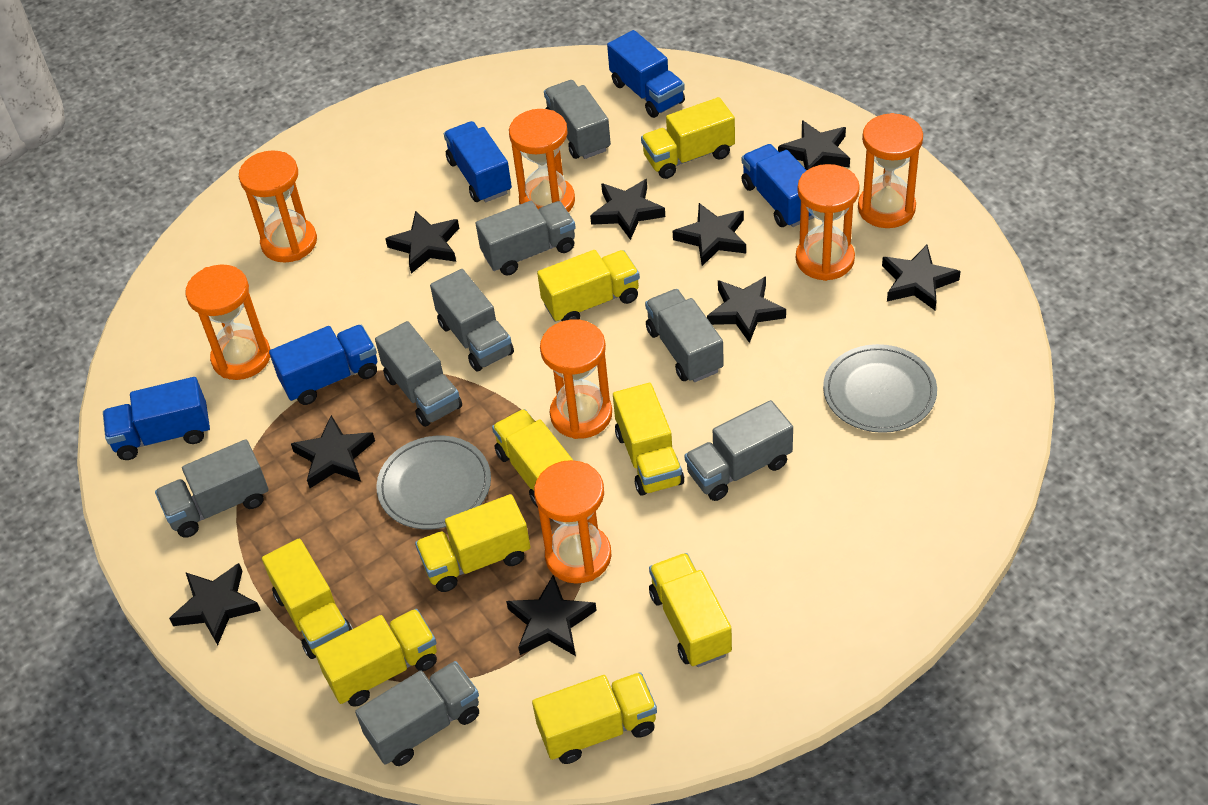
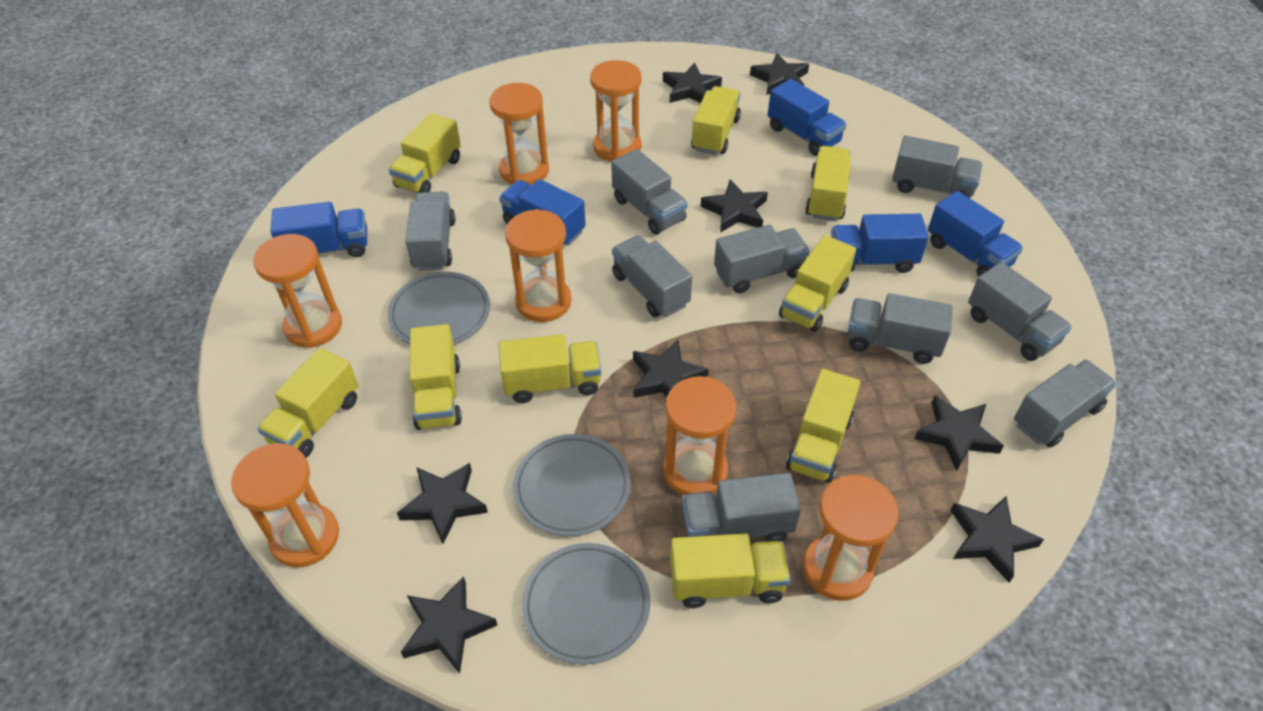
black star: [169,563,261,645] [291,415,375,488] [385,211,459,274] [506,575,597,656] [590,179,665,240] [673,203,746,266] [707,276,786,343] [778,120,850,170] [882,245,961,310] = 9 -> [397,463,488,544] [401,576,497,674] [633,340,709,398] [663,63,722,103] [701,179,768,233] [750,53,809,95] [915,395,1004,471] [950,496,1044,583] = 8
grey plate: [377,436,491,529] [823,344,937,433] = 2 -> [388,272,490,345] [513,434,631,536] [522,543,651,665] = 3
grey truck: [155,439,269,538] [355,661,479,766] [375,321,462,427] [430,269,514,371] [476,201,576,276] [544,80,611,159] [645,289,724,382] [685,400,793,501] = 8 -> [405,192,456,270] [611,149,688,235] [612,235,692,317] [682,473,801,542] [714,225,810,294] [847,293,953,364] [892,136,982,198] [968,262,1072,361] [1014,360,1117,448] = 9

